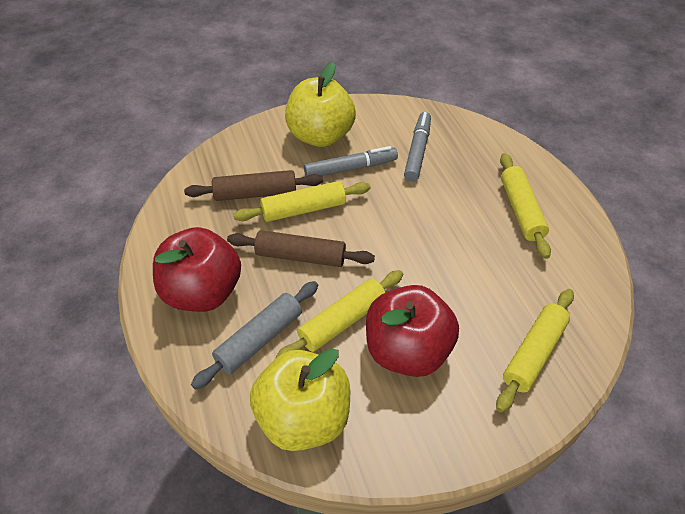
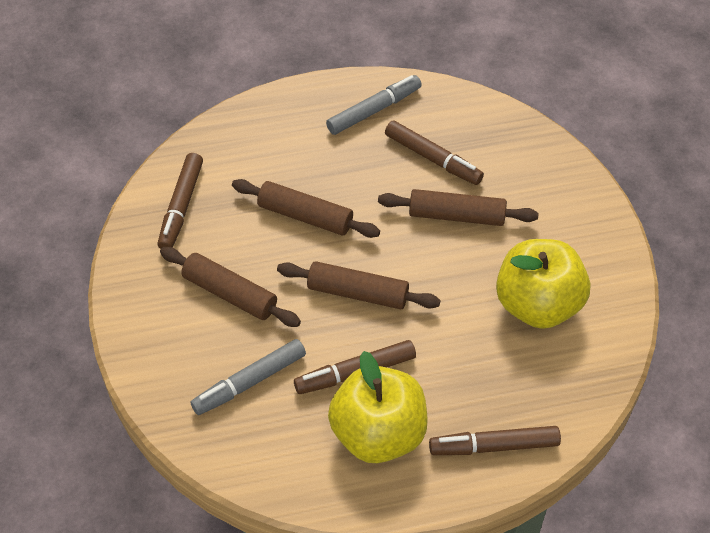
brown marker: none = 0 -> [158,153,203,249] [294,340,416,394] [385,120,484,185] [429,426,561,455] = 4
brown rolling pin: [184,170,323,201] [227,230,375,267] = 2 -> [160,247,301,327] [232,179,380,238] [277,261,441,309] [378,189,539,226] = 4
grey rolling pin: [191,281,318,390] = 1 -> none = 0
red apple: [153,227,241,312] [366,285,459,377] = 2 -> none = 0
yellow rolling pin: [233,181,371,222] [276,270,403,358] [496,289,574,413] [500,153,551,259] = 4 -> none = 0

